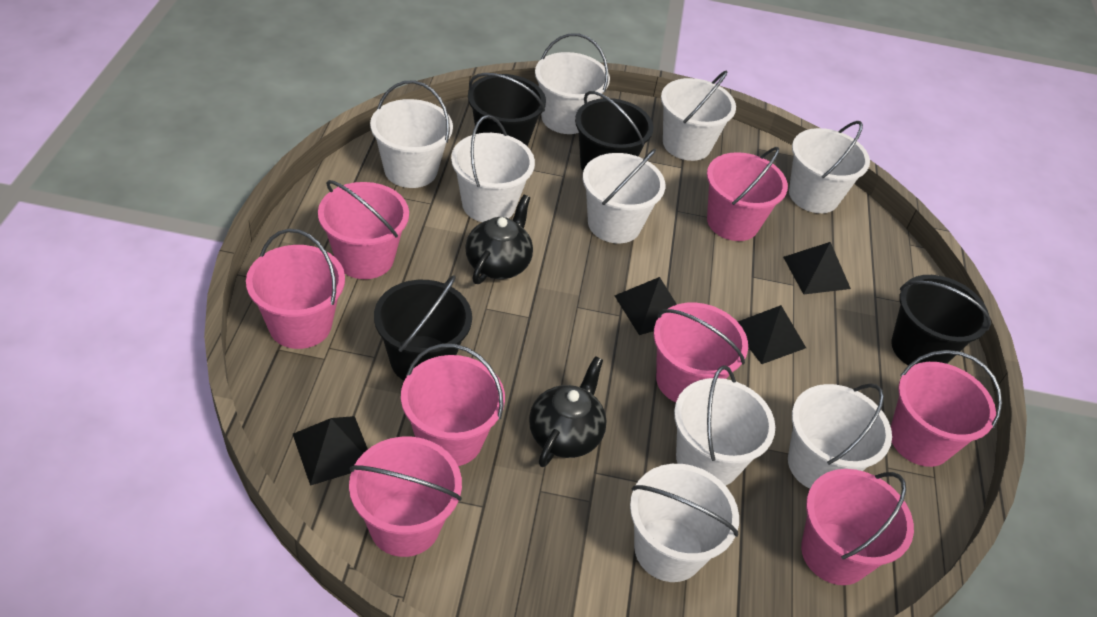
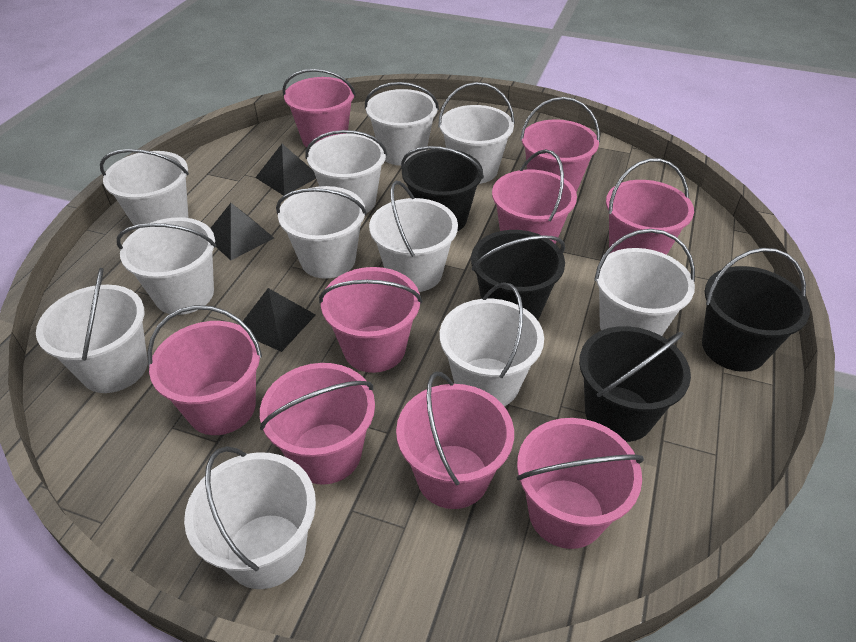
black pyramid: [293,416,368,486] [614,277,677,335] [738,305,806,364] [783,242,851,294] = 4 -> [211,203,274,260] [243,288,315,352] [255,144,316,196] = 3
black teapot: [465,195,533,284] [529,356,607,467] = 2 -> none = 0
pink bucket: [246,229,345,349] [318,180,409,279] [349,437,462,557] [401,343,505,466] [654,303,748,402] [707,147,788,241] [801,469,914,585] [891,350,1002,467] = 8 -> [147,305,262,435] [260,363,375,485] [282,69,356,147] [319,267,422,373] [396,372,514,509] [492,149,577,244] [517,418,644,549] [520,97,600,192] [606,158,694,255] = 9
white bucket: [370,80,453,188] [451,115,535,222] [535,33,610,134] [583,149,665,243] [630,464,739,582] [661,71,736,161] [674,365,775,486] [788,383,892,489] [789,121,870,213] = 9 -> [36,268,148,393] [100,149,189,230] [117,217,216,315] [184,446,316,589] [276,186,367,279] [306,130,387,213] [365,82,439,166] [369,181,458,292] [438,82,515,184] [440,282,544,406] [594,229,695,336] = 11

